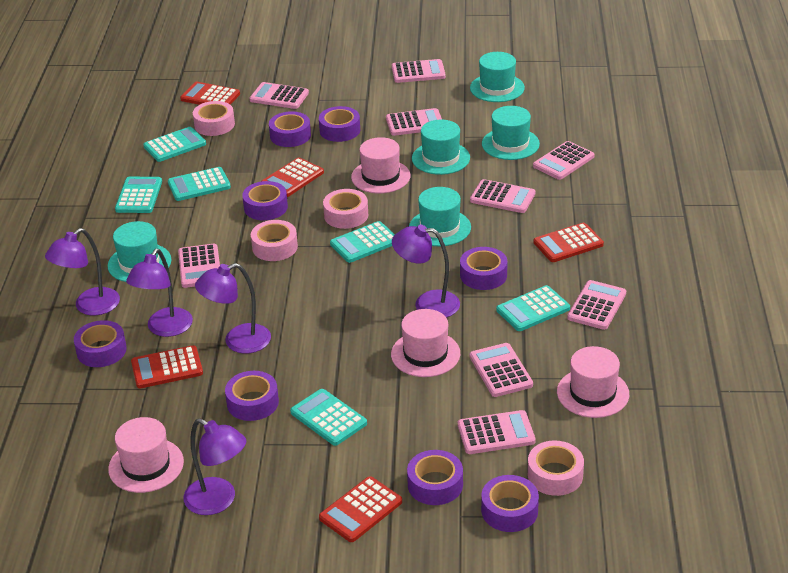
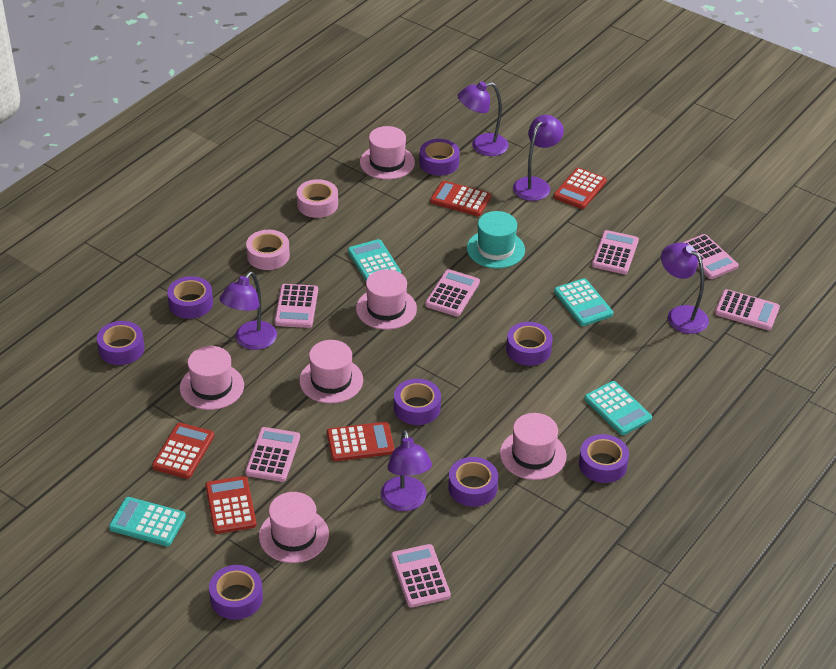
pink calculator: [178,244,220,288] [250,82,309,109] [386,108,442,136] [392,59,446,83] [458,410,535,454] [470,179,535,213] [470,343,533,397] [533,141,594,180] [567,280,626,330] = 9 -> [245,427,300,482] [274,284,318,328] [391,544,451,608] [425,269,480,316] [592,230,639,274] [683,234,739,279] [715,289,780,330] = 7
pink hat: [108,417,184,493] [351,137,410,194] [391,309,460,377] [557,346,629,418] = 4 -> [180,346,244,410] [259,492,329,563] [299,340,363,404] [356,269,417,330] [360,126,415,180] [500,413,566,480] = 6
pink tape: [193,101,235,136] [251,220,298,261] [323,189,368,229] [528,440,584,496] = 4 -> [246,230,290,270] [297,179,338,218] = 2
turquoise calculator: [115,177,162,213] [143,127,206,162] [168,167,231,201] [290,389,367,446] [330,221,395,263] [496,285,570,331] = 6 -> [109,497,186,546] [348,239,401,281] [554,278,613,326] [584,381,652,435] = 4
turquoise hat: [107,221,172,282] [409,187,471,246] [412,120,470,175] [470,52,525,102] [482,106,540,160] = 5 -> [467,211,525,269] = 1

